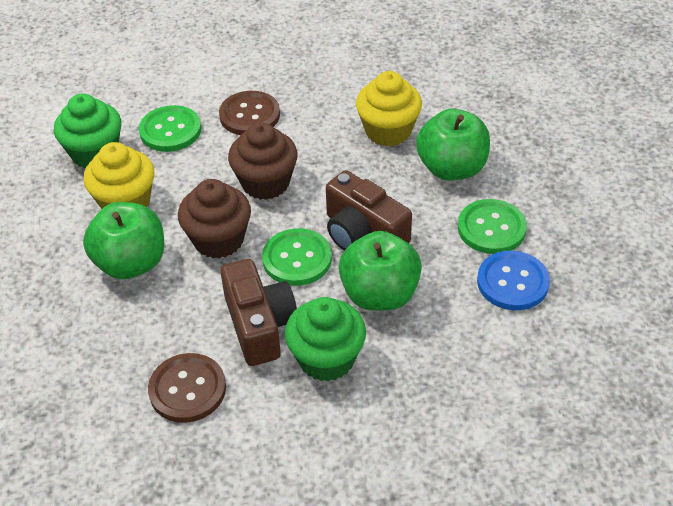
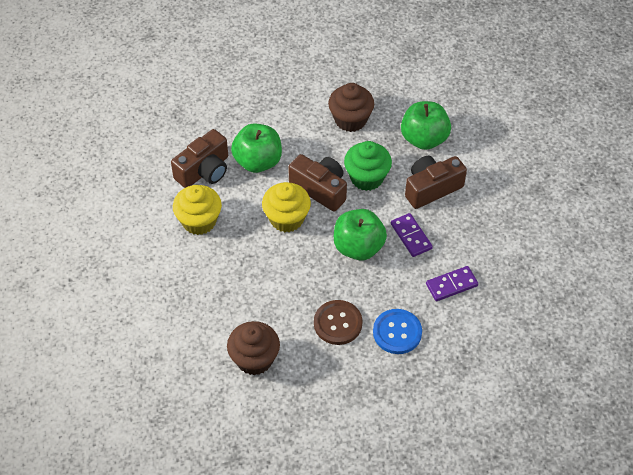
brown button: [148,353,226,423] [219,91,280,135] = 2 -> [314,300,363,345] = 1
brown camera: [220,259,297,366] [326,170,412,251] = 2 -> [171,129,228,188] [288,154,347,212] [405,156,467,209] = 3
green button: [139,105,201,152] [262,228,332,286] [458,199,527,254] = 3 -> none = 0
green cupcake: [54,94,121,168] [285,297,366,382] = 2 -> [344,141,392,191] = 1
purple domino: none = 0 -> [391,213,433,257] [426,266,478,301] = 2

